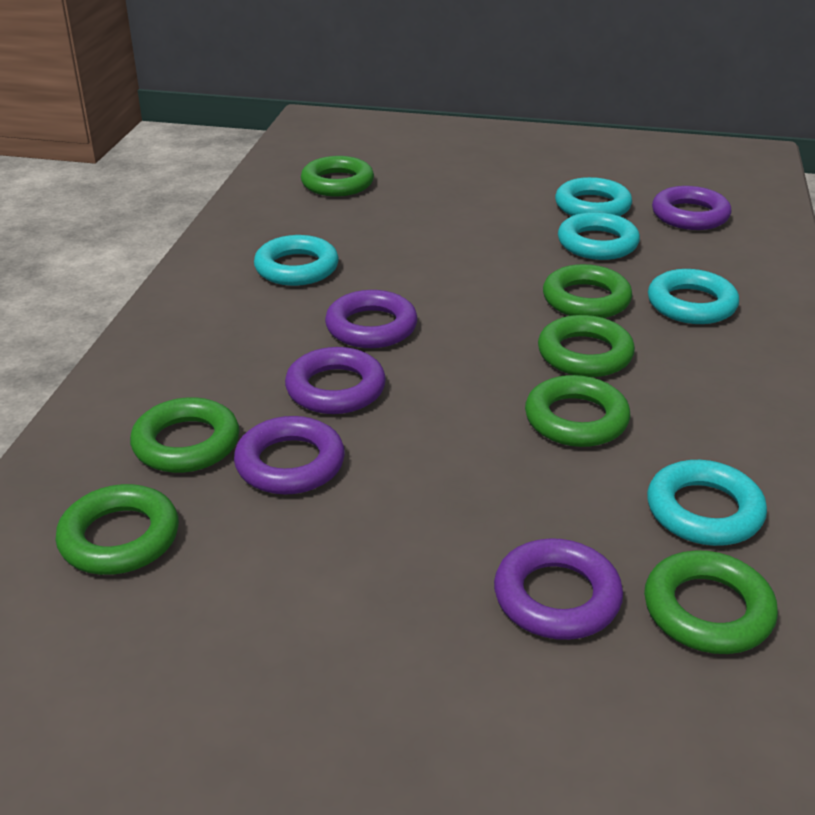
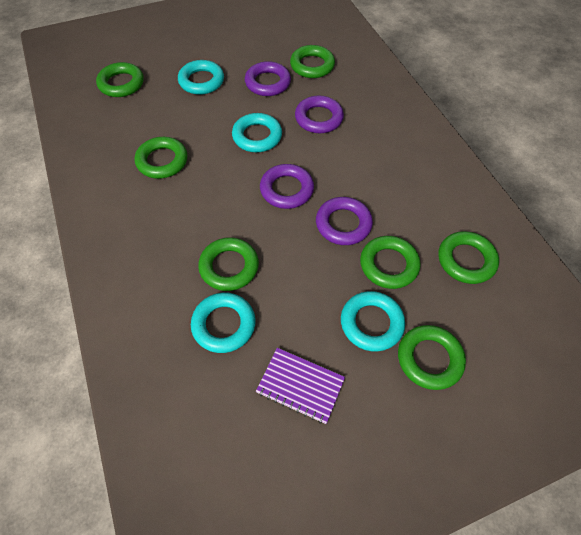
purple notebook: none = 0 -> [256,348,345,424] = 1
purple ring: [234,416,345,495] [285,347,386,414] [325,290,418,348] [494,538,623,640] [652,186,731,230] = 5 -> [245,61,291,96] [260,164,314,209] [295,96,344,133] [316,197,373,245] = 4
turquoise ring: [254,235,339,286] [555,177,632,216] [558,212,640,260] [647,460,767,546] [648,269,739,324] = 5 -> [178,60,224,95] [191,292,256,353] [232,113,282,152] [341,291,405,352] = 4

